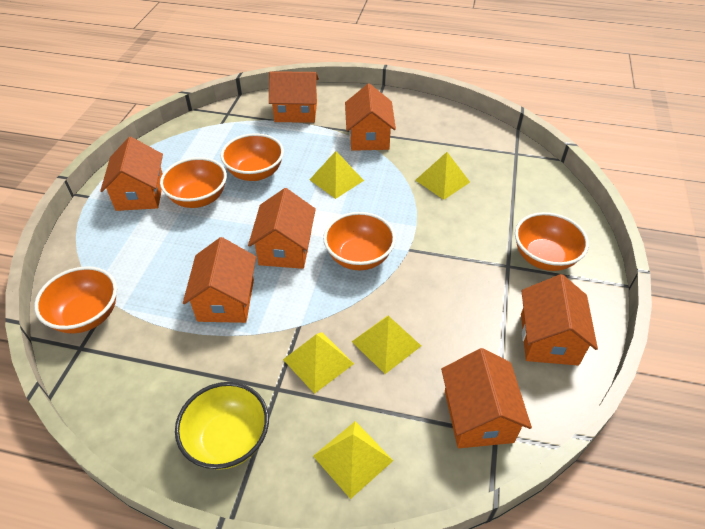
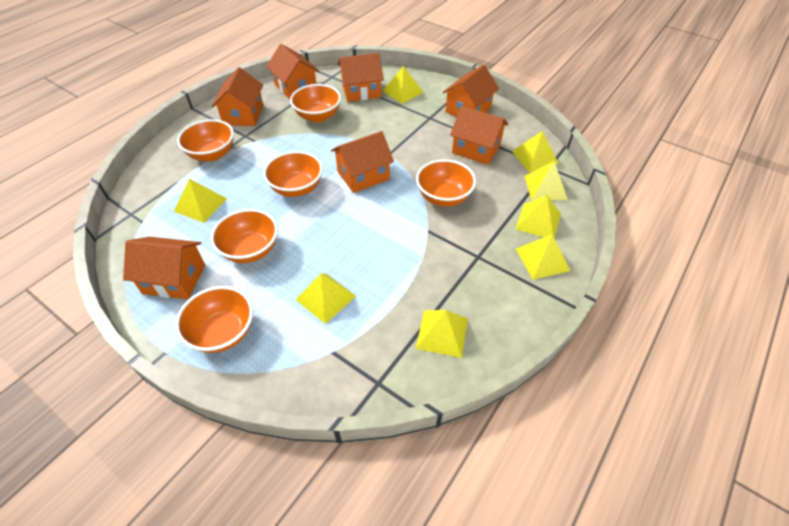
orange bowl: [34,266,117,333] [160,157,227,208] [221,133,284,181] [323,212,396,270] [515,212,589,271] = 5 -> [175,286,253,353] [177,119,234,161] [211,209,278,263] [263,151,323,197] [290,84,341,122] [416,159,476,207] = 6
yellow bowl: [175,382,269,470] = 1 -> none = 0
yellow pyramid: [283,332,354,394] [310,151,364,199] [313,421,393,499] [352,316,421,374] [415,152,470,200] = 5 -> [174,179,227,223] [295,273,356,324] [382,66,423,104] [416,310,468,358] [512,131,559,172] [516,196,561,238] [516,234,570,280] [524,161,568,201] = 8

